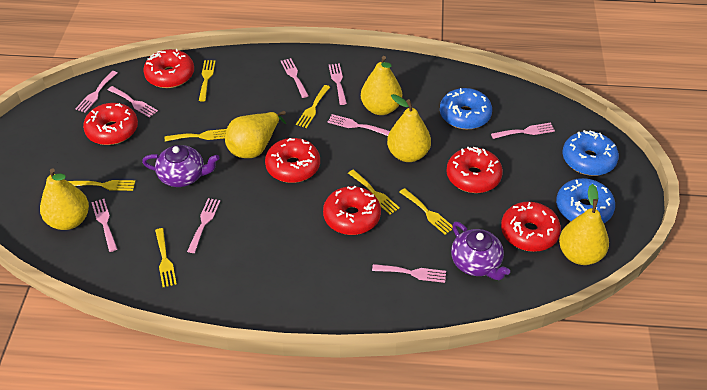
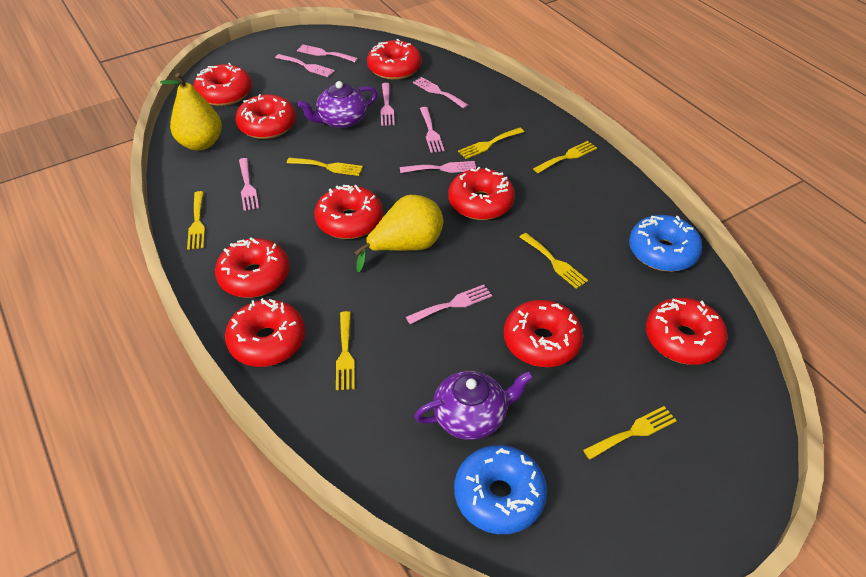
blue donut: [440,88,492,129] [556,178,615,223] [563,130,619,176] = 3 -> [454,445,547,534] [629,215,702,272] = 2
pink fork: [75,71,117,113] [91,199,117,252] [108,86,158,118] [187,198,220,253] [281,58,309,98] [328,114,390,136] [329,63,347,105] [372,264,446,283] [491,123,555,139] = 9 -> [239,158,259,211] [275,54,335,77] [297,44,358,62] [380,83,395,126] [400,161,476,173] [406,285,492,324] [413,77,468,109] [420,107,444,153] = 8
red donut: [83,103,138,145] [143,49,194,88] [265,138,320,183] [323,186,381,235] [446,147,503,193] [501,202,561,252] = 6 -> [193,63,252,106] [215,238,290,298] [225,298,305,367] [235,94,296,139] [315,185,383,239] [367,39,422,80] [448,167,515,220] [504,300,583,367] [646,298,728,365] = 9
yellow pear: [40,168,89,230] [225,111,286,158] [361,56,402,115] [387,94,431,162] [559,184,609,265] = 5 -> [160,73,222,151] [354,195,443,272] = 2

